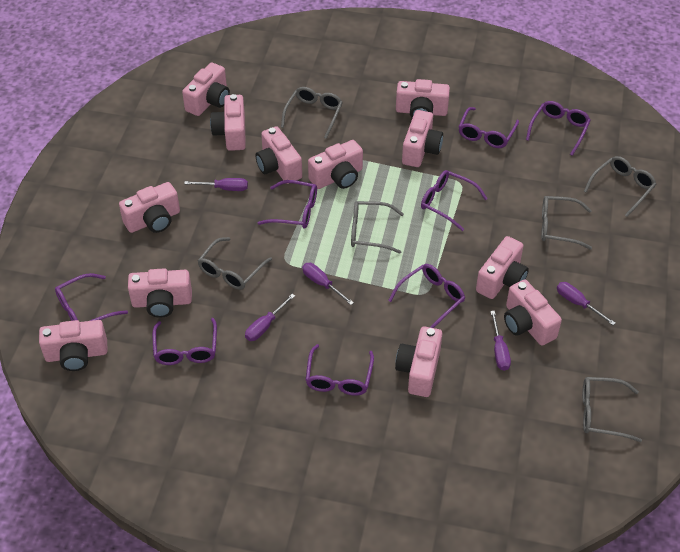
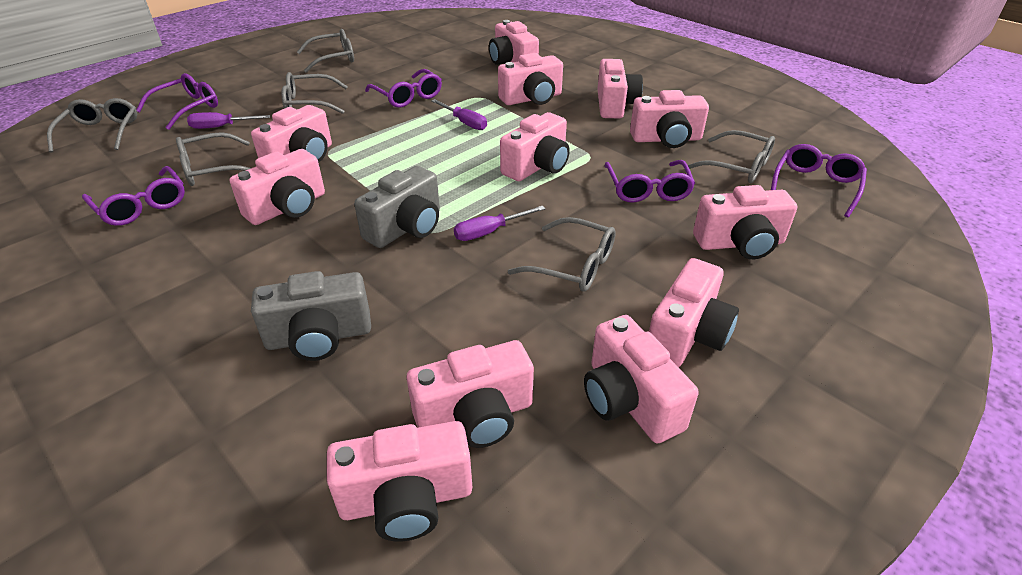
grey camera: none = 0 -> [251,271,371,361] [354,166,440,248] = 2
purple glasses: [55,273,128,321] [152,318,217,365] [258,180,317,229] [306,344,374,396] [388,264,465,328] [421,170,488,231] [459,107,519,148] [526,101,591,156] = 8 -> [82,166,185,226] [136,73,218,130] [365,69,442,108] [605,160,695,203] [771,144,867,217] = 5
purple screwdriver: [184,178,248,191] [245,294,295,341] [302,263,354,305] [490,311,511,371] [557,282,615,325] = 5 -> [187,112,270,129] [432,99,487,130] [454,206,545,241] = 3

